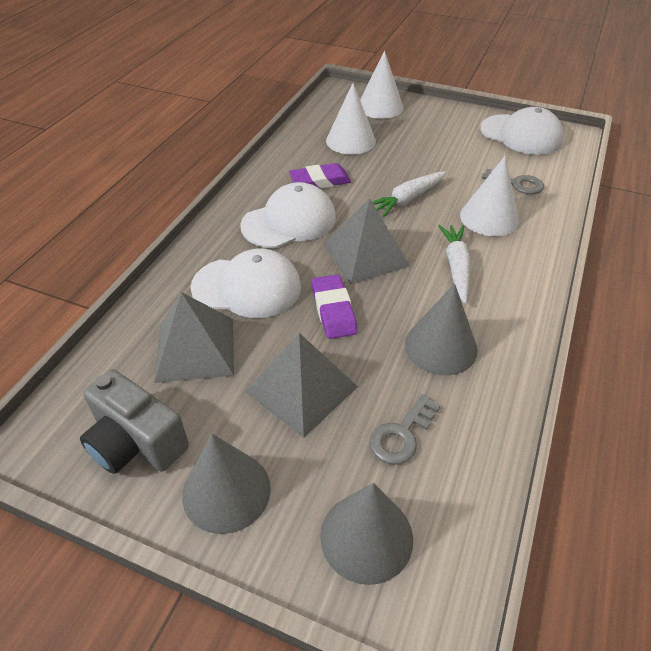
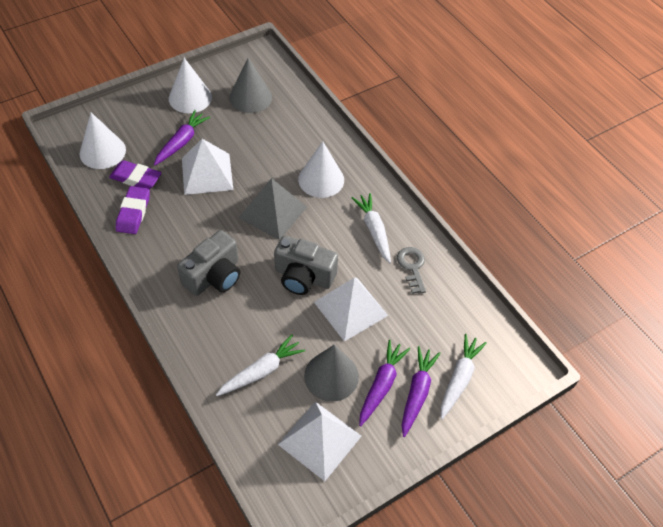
grey camera: [80,369,189,474] = 1 -> [177,230,240,296] [274,235,338,295] = 2
grey cone: [182,434,271,534] [320,483,413,585] [405,283,478,375] = 3 -> [229,58,272,113] [304,345,359,402] = 2
grey key: [369,394,440,464] [482,169,544,194] = 2 -> [397,247,426,294] = 1
grey pyramid: [154,292,234,383] [246,333,358,438] [323,198,410,284] = 3 -> [238,178,307,240] = 1
purple carrot: none = 0 -> [154,110,210,165] [359,340,410,426] [402,346,441,437] = 3
white cap: [190,249,301,318] [240,182,336,248] [480,107,564,155] = 3 -> none = 0
white carrot: [372,171,447,217] [438,225,471,304] = 2 -> [216,334,305,396] [352,193,391,263] [441,334,487,419] = 3
white pyramid: none = 0 -> [182,139,233,195] [278,401,361,481] [314,278,388,342] = 3

